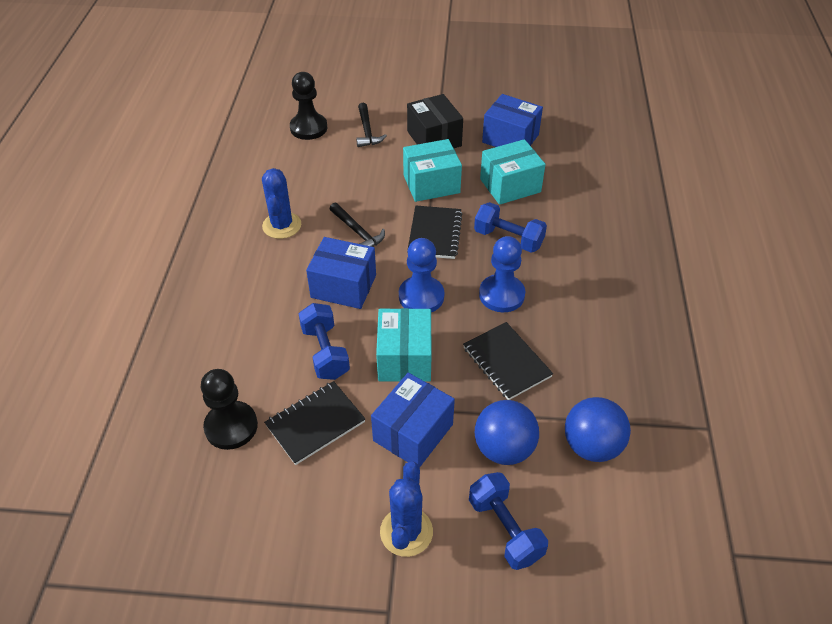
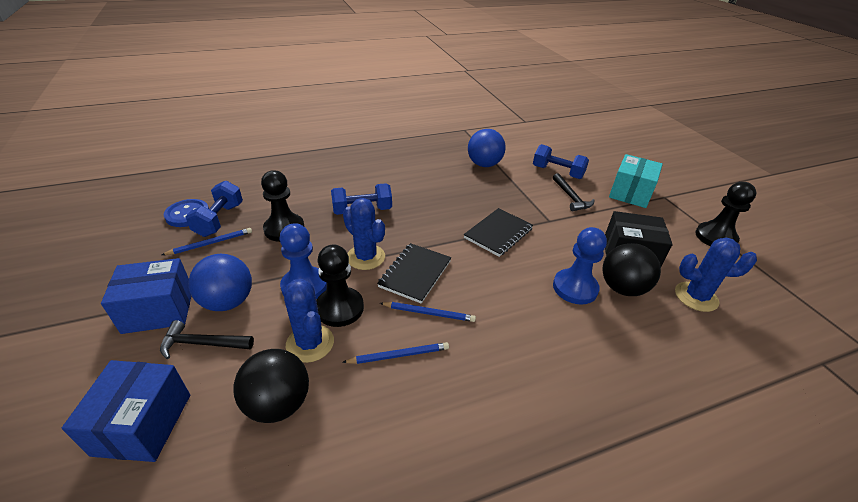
black ball: none = 0 -> [233,349,309,423] [602,243,661,296] = 2
black notebook: [264,381,365,465] [407,206,463,259] [463,322,553,400] = 3 -> [377,243,451,304] [464,208,533,257] = 2
black pawn: [201,369,258,450] [290,72,327,140] = 2 -> [261,170,305,242] [316,245,364,327] [695,182,756,246] = 3
blue box: [306,237,376,309] [371,373,455,468] [482,94,543,147] = 3 -> [62,360,190,462] [101,258,191,334] = 2
blue button: none = 0 -> [164,199,209,227] = 1
blue cactus: [262,168,301,239] [380,461,433,557] = 2 -> [284,279,334,363] [343,198,385,270] [675,238,757,312] = 3
blue pencil: none = 0 -> [162,228,252,255] [342,342,449,364] [380,302,476,322] = 3
turquoise box: [376,308,432,382] [403,139,462,202] [480,139,546,205] = 3 -> [609,154,663,208] = 1

